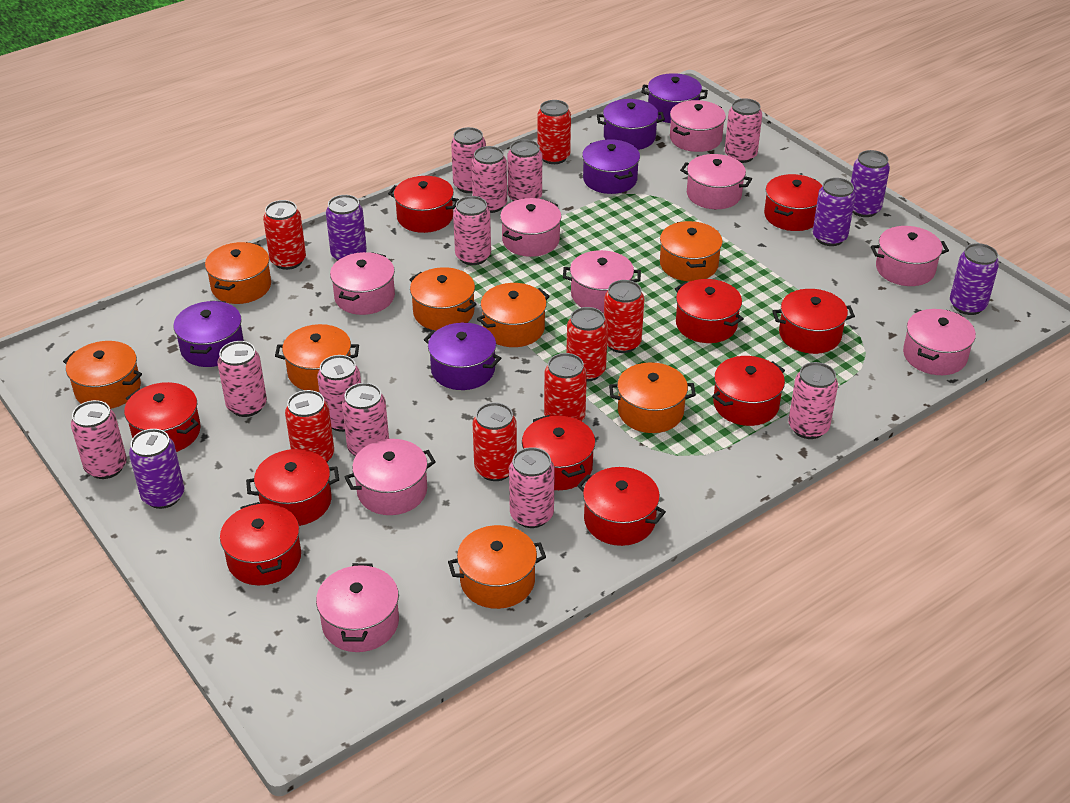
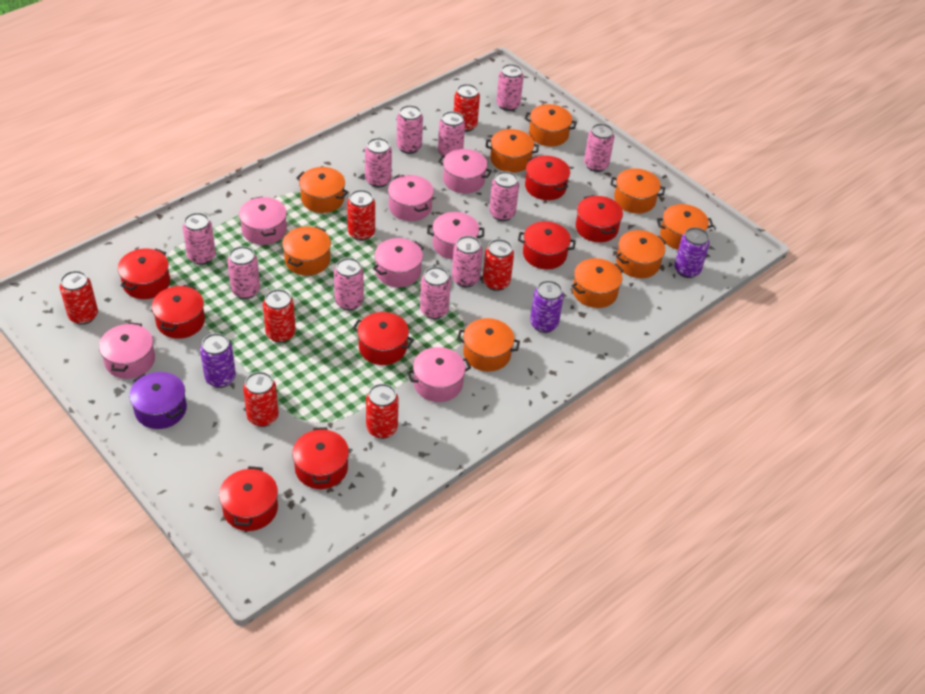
orange pot: [63,341,142,409] [205,242,271,304] [275,324,359,392] [409,267,477,331] [448,525,546,609] [477,283,550,347] [609,362,696,433] [660,221,723,281] = 8 -> [282,226,331,276] [296,167,348,213] [457,318,520,371] [486,129,539,173] [525,104,577,146] [571,258,624,308] [610,168,665,213] [616,230,666,278] [657,204,713,250] = 9
pink pot: [316,563,399,652] [330,252,395,315] [345,439,436,515] [500,198,562,257] [563,250,641,313] [670,100,726,152] [680,154,752,209] [871,226,949,286] [903,309,976,375] = 9 -> [99,322,155,379] [239,197,287,245] [373,238,424,287] [388,175,434,221] [407,347,471,402] [427,212,484,259] [438,149,492,193] = 7
purple can: [129,429,185,509] [326,195,367,261] [813,178,855,246] [851,150,890,217] [950,243,999,315] = 5 -> [200,333,236,388] [530,280,564,333] [674,227,710,278] = 3
purple pot: [173,301,244,367] [424,323,501,390] [582,139,640,194] [597,99,665,150] [641,73,708,123] = 5 -> [129,372,187,429] = 1
red pot: [124,382,201,452] [220,502,301,585] [246,449,339,526] [388,176,459,233] [522,415,595,490] [577,467,666,546] [675,279,744,343] [712,356,785,426] [764,174,823,231] [772,289,855,354] = 10 -> [118,248,170,299] [152,285,205,339] [219,466,278,531] [292,427,349,489] [352,312,414,365] [518,221,576,269] [525,156,570,200] [576,195,623,242] = 8

